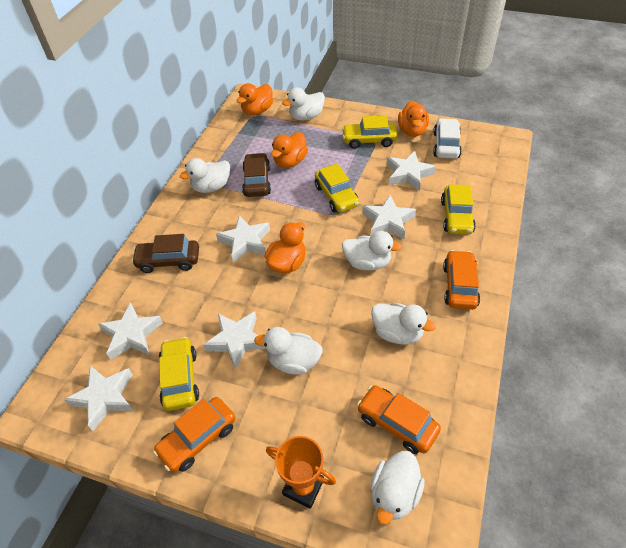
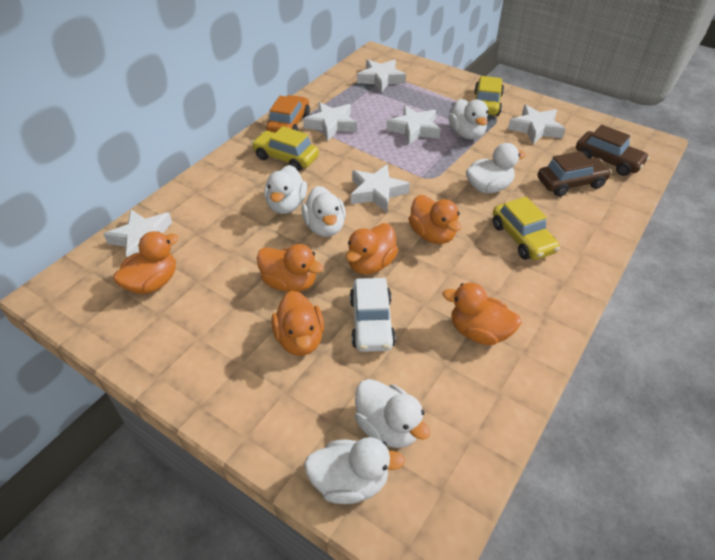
orange car: [153,397,236,472] [357,385,441,454] [443,250,480,310] = 3 -> [266,95,310,133] = 1
orange duck: [237,83,273,115] [264,222,306,274] [271,132,308,168] [398,101,429,137] = 4 -> [113,231,179,294] [257,244,324,292] [271,291,324,356] [346,223,398,275] [408,195,461,244] [443,283,521,345] = 6
orange trophy: [266,436,336,509] = 1 -> none = 0
yellow car: [159,337,199,411] [315,164,359,212] [342,115,398,149] [441,184,476,234] = 4 -> [251,126,319,171] [474,76,504,116] [493,197,560,260] = 3

